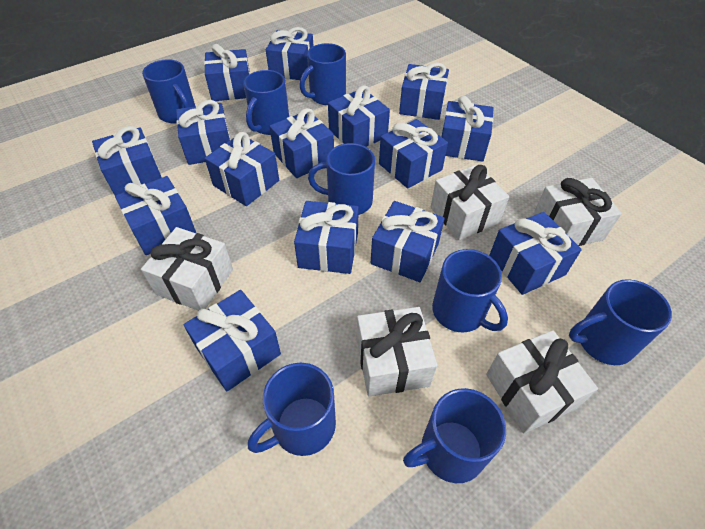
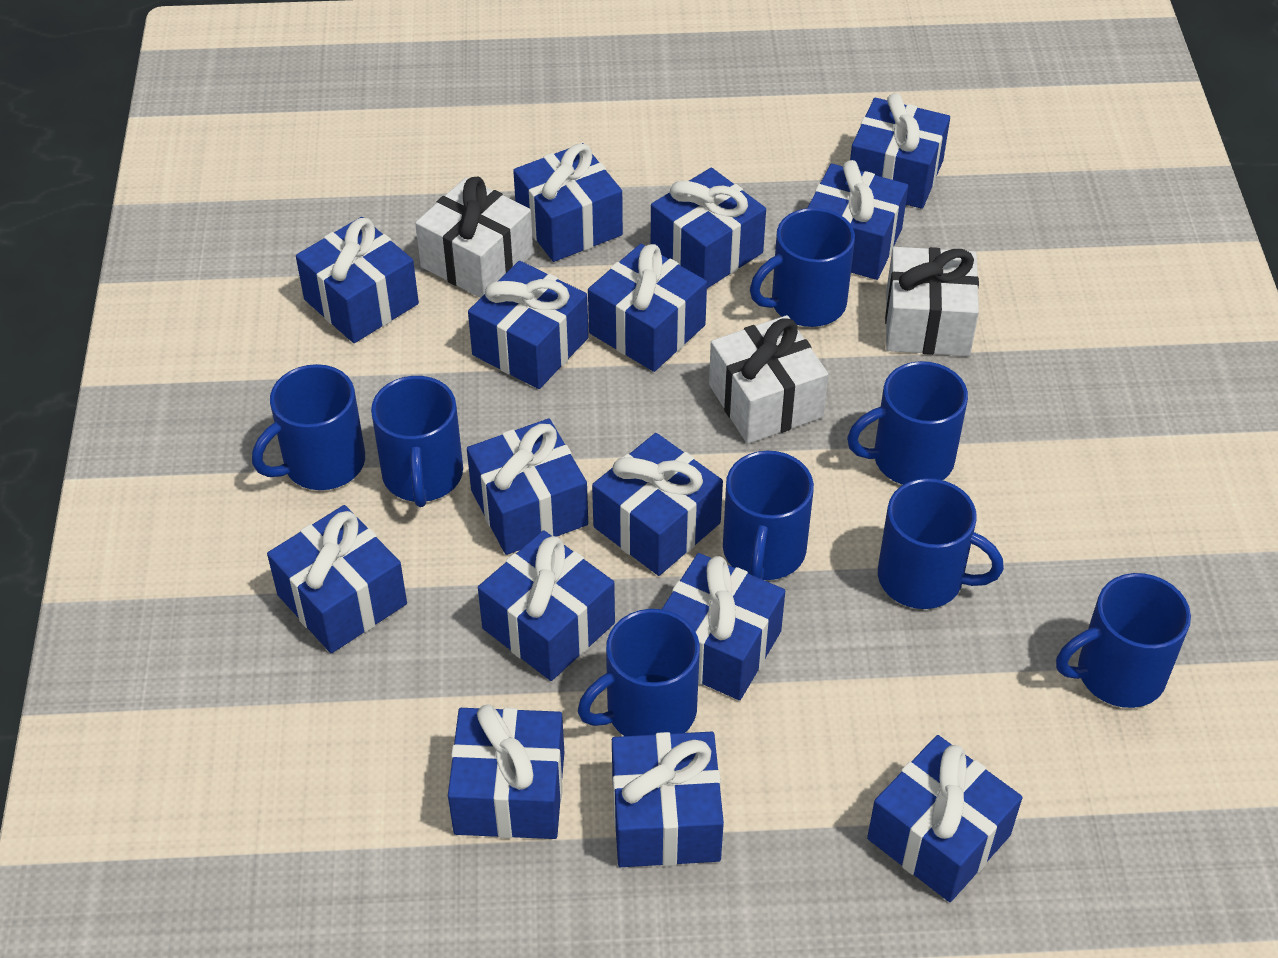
white gift: [141,227,233,311] [357,307,437,397] [431,165,509,240] [486,330,598,433] [533,178,622,246] = 5 -> [415,177,533,298] [709,315,828,444] [885,247,979,356] = 3

